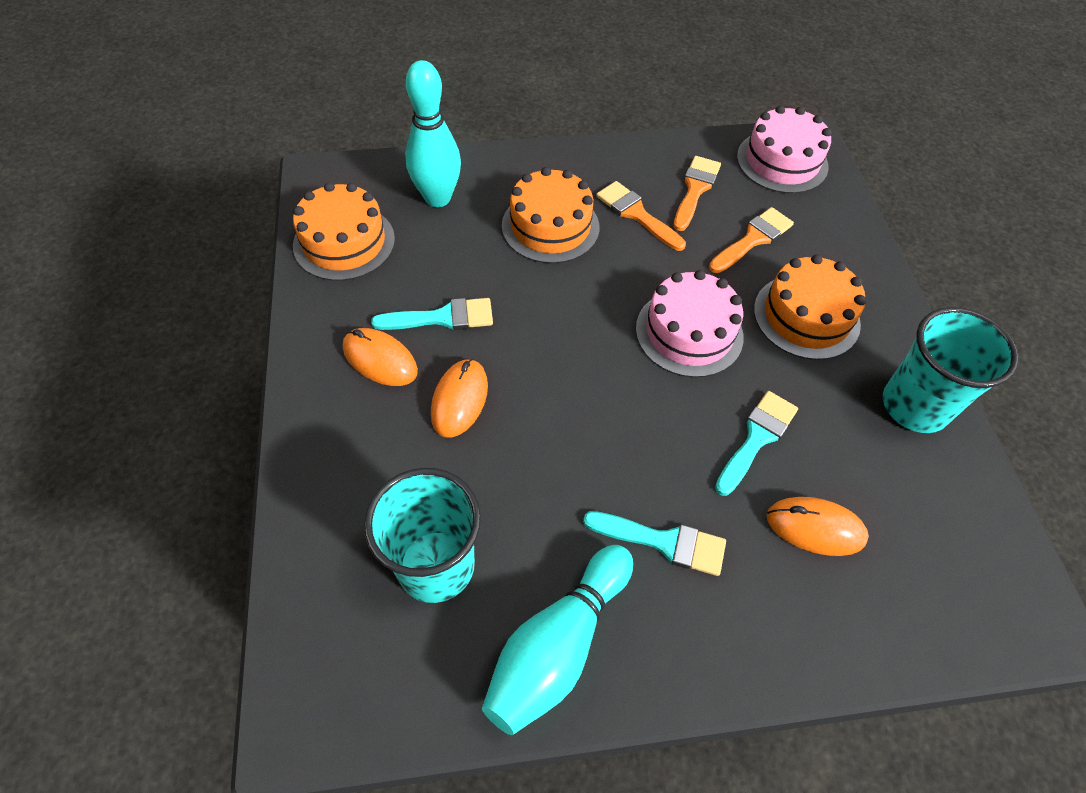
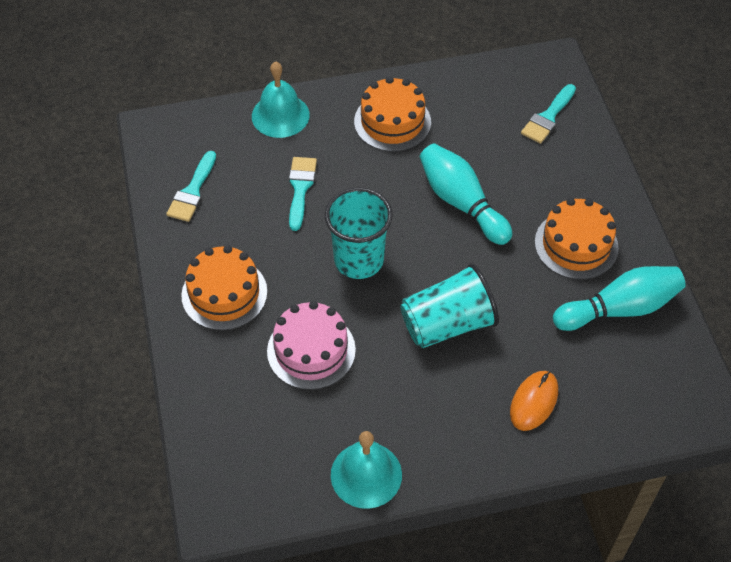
orange brush: [596,181,686,251] [673,156,721,231] [709,207,794,273] = 3 -> none = 0
orange mouse: [343,328,418,386] [431,359,488,438] [766,497,869,556] = 3 -> [510,371,558,431] = 1
pink cake: [636,270,744,378] [737,105,832,194] = 2 -> [267,301,356,390] = 1
turquoise bell: none = 0 -> [252,61,310,138] [331,431,402,509] = 2

